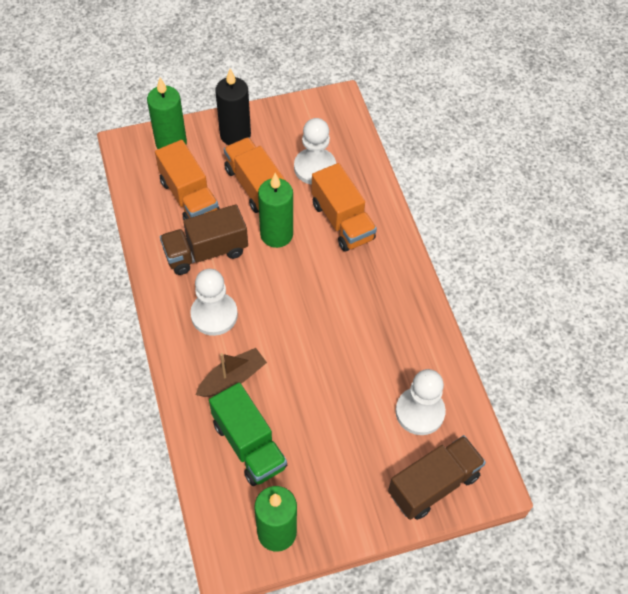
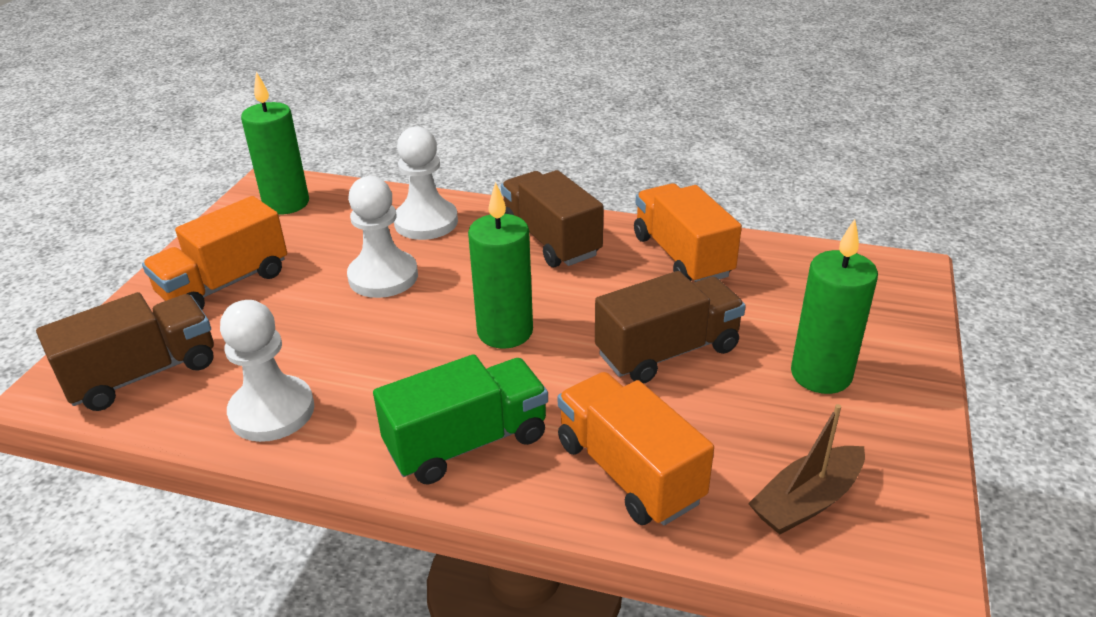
black candle: [215,69,251,145] = 1 -> none = 0
brown truck: [160,204,248,275] [388,435,486,520] = 2 -> [36,292,214,411] [501,170,604,267] [595,271,746,384] = 3

